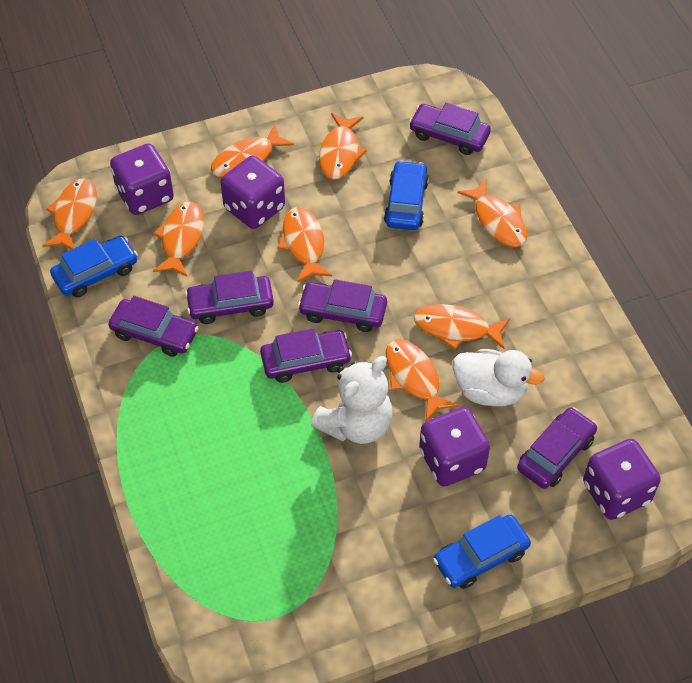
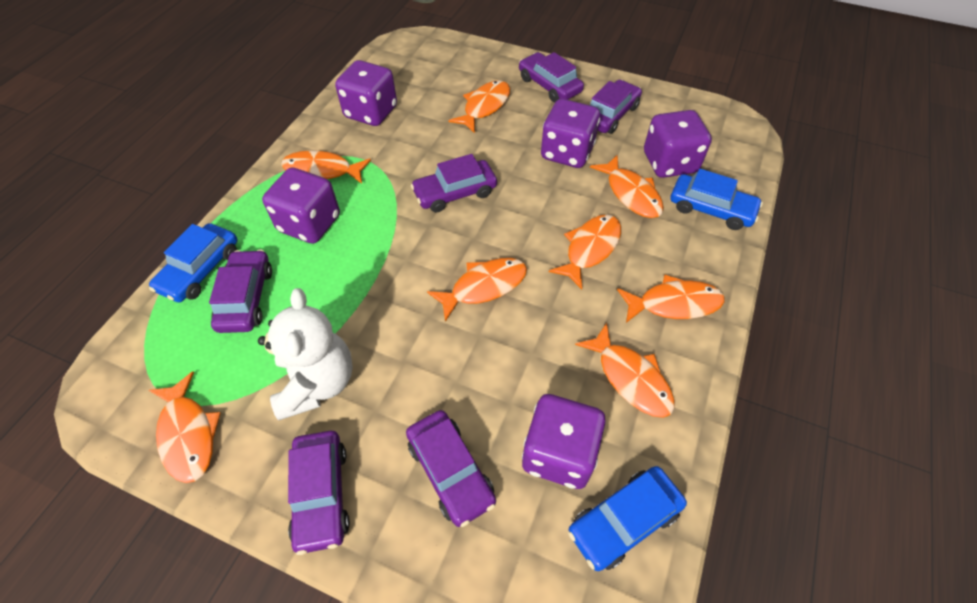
purple dice: [110,143,174,215] [221,156,285,229] [419,407,490,487] [583,439,661,520] = 4 -> [262,168,340,244] [335,60,397,126] [522,394,606,489] [541,99,600,168] [644,110,712,178] = 5
white duck: [453,349,545,406] = 1 -> none = 0

